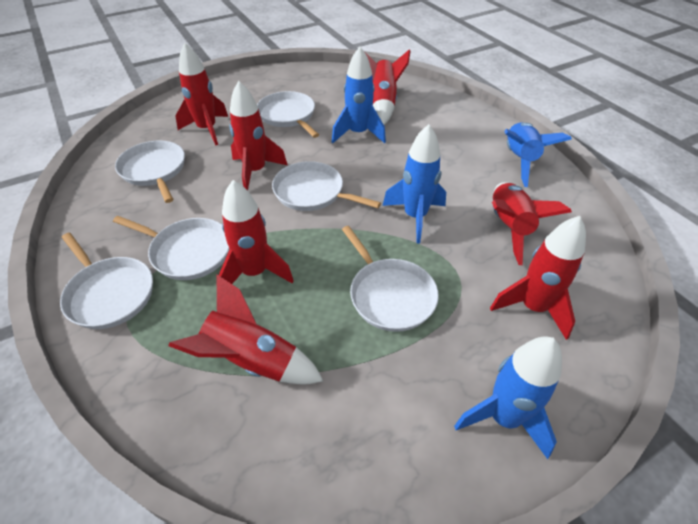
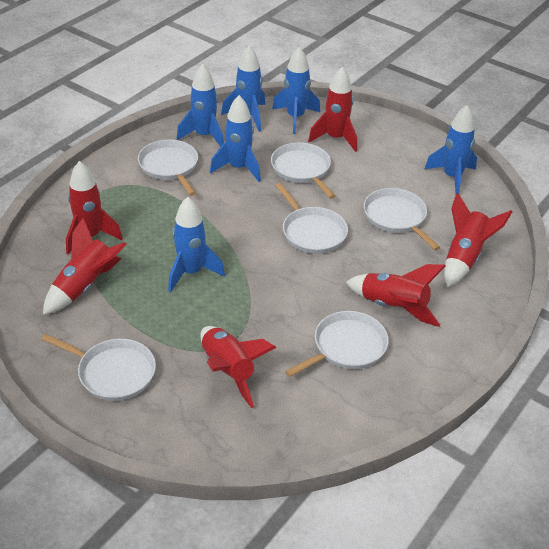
blue rocket: [332,47,386,143] [383,124,446,243] [454,337,562,459] [504,123,572,187] = 4 -> [168,197,225,292] [176,64,224,147] [210,95,261,182] [221,45,265,132] [272,47,320,134] [424,105,477,194] = 6
red rocket: [168,274,323,385] [176,43,228,146] [219,180,294,284] [229,81,288,191] [363,49,410,125] [490,216,586,340] [492,182,572,265] = 7 -> [43,218,127,315] [66,161,123,255] [200,326,276,408] [308,67,357,152] [346,264,446,327] [444,193,512,288] = 6

